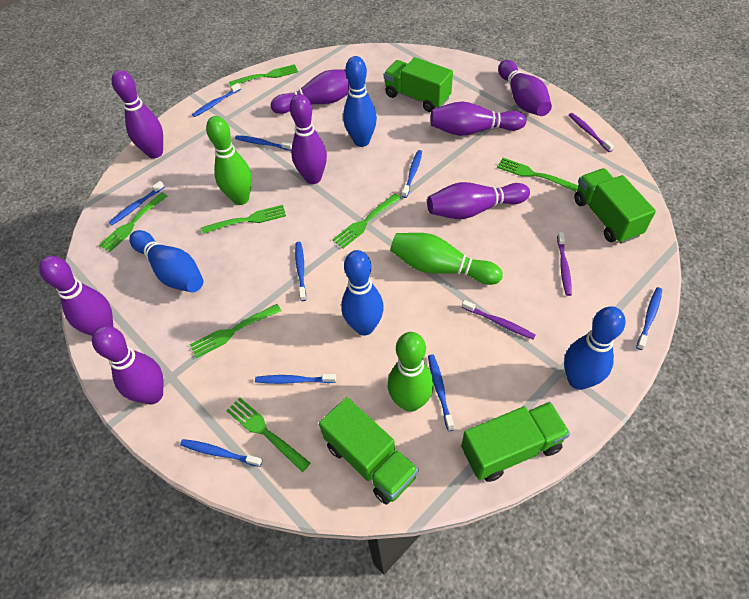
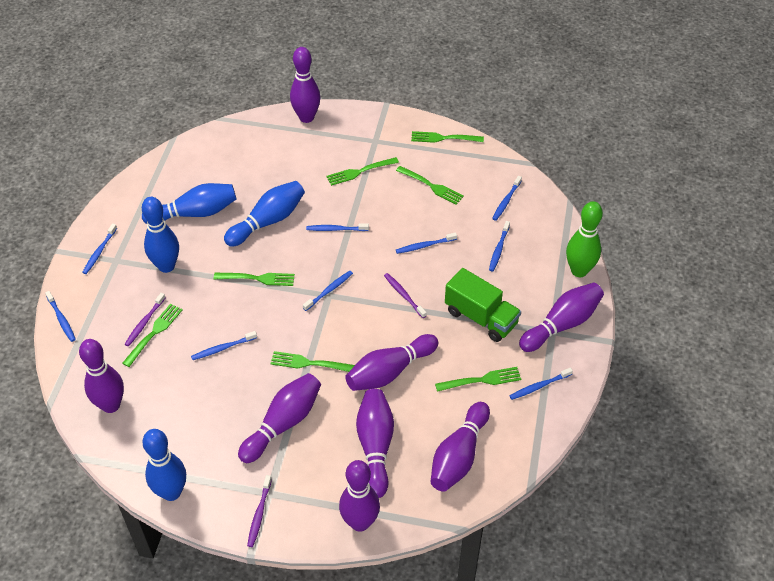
green bowling pin: [206,116,252,205] [388,332,434,412] [390,233,503,285] = 3 -> [566,201,603,277] = 1
green truck: [319,397,418,505] [384,57,453,112] [461,402,570,482] [574,168,656,244] = 4 -> [445,268,521,342] = 1

